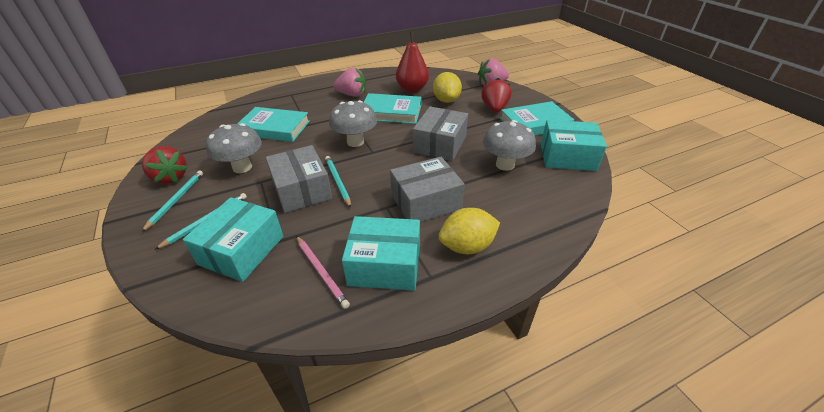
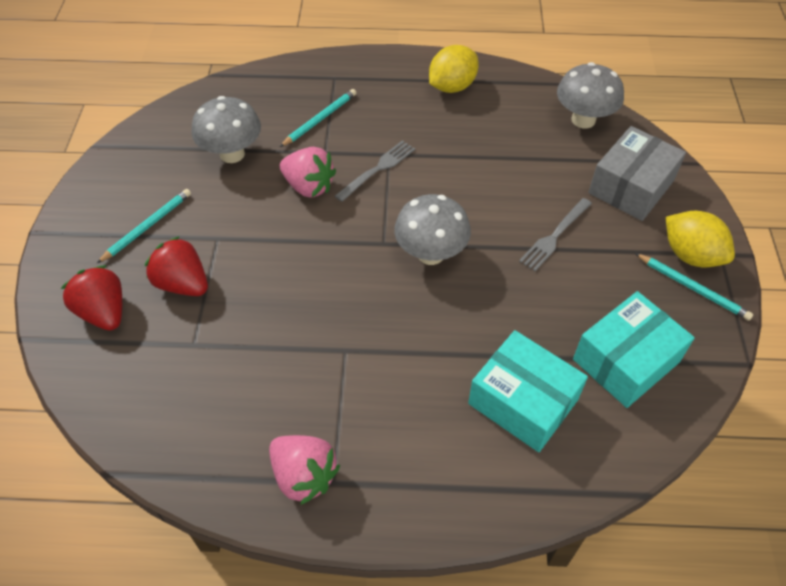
grey box: [266,145,332,213] [390,157,465,222] [413,107,468,161] = 3 -> [588,126,686,221] = 1
grey fork: none = 0 -> [335,140,415,202] [519,198,592,271] = 2
pink pencil: [296,236,350,309] = 1 -> none = 0
red pear: [396,32,429,93] = 1 -> none = 0
turquoise book: [237,107,310,142] [363,93,422,124] [500,101,574,135] = 3 -> none = 0
turquoise box: [183,197,283,282] [342,216,420,291] [541,120,607,171] = 3 -> [468,330,588,452] [573,291,695,408] = 2

